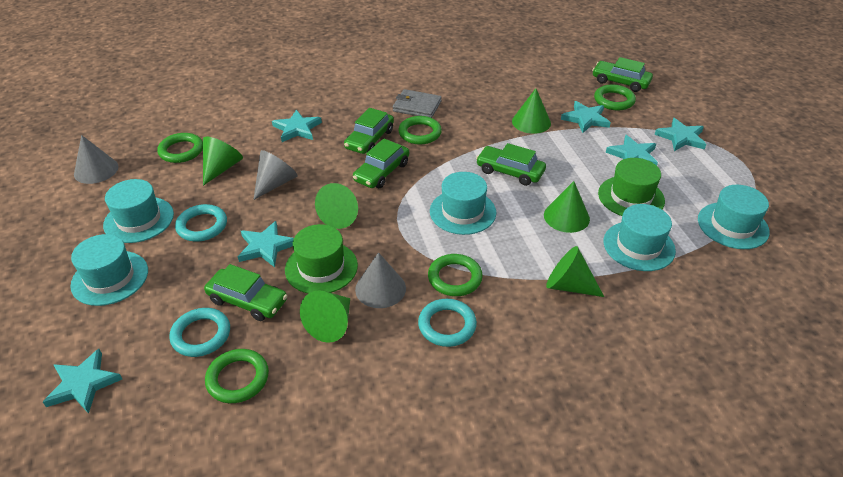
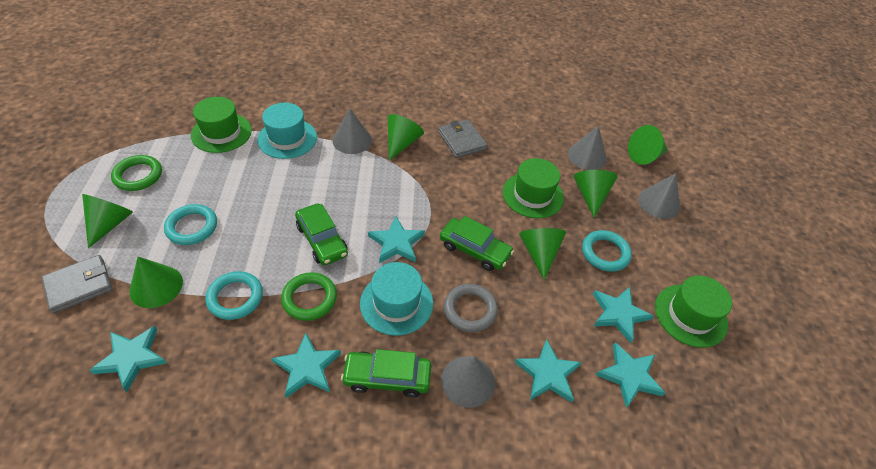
green car: [204,264,287,321] [344,108,394,154] [353,139,409,188] [476,143,546,186] [592,57,653,92] = 5 -> [295,203,348,266] [341,349,431,398] [440,216,514,271] = 3
green hat: [285,224,358,294] [598,158,665,216] = 2 -> [191,97,252,153] [503,158,564,218] [655,275,732,348] = 3
green ring: [157,133,203,163] [205,349,269,403] [398,116,442,145] [428,254,483,296] [594,85,636,110] = 5 -> [111,155,162,191] [281,272,337,321] = 2
grey cone: [74,135,119,184] [254,150,298,200] [355,252,406,308] = 3 -> [333,109,372,154] [441,356,495,408] [568,126,607,170] [638,173,680,219] = 4
grey ring: none = 0 -> [444,284,498,332] = 1
grey wallet: [393,89,442,118] = 1 -> [41,255,113,313] [438,119,487,158] = 2
turquoise hat: [70,234,148,306] [103,179,174,243] [430,172,496,235] [604,204,676,271] [698,185,770,249] = 5 -> [257,103,317,159] [360,262,433,336] = 2

